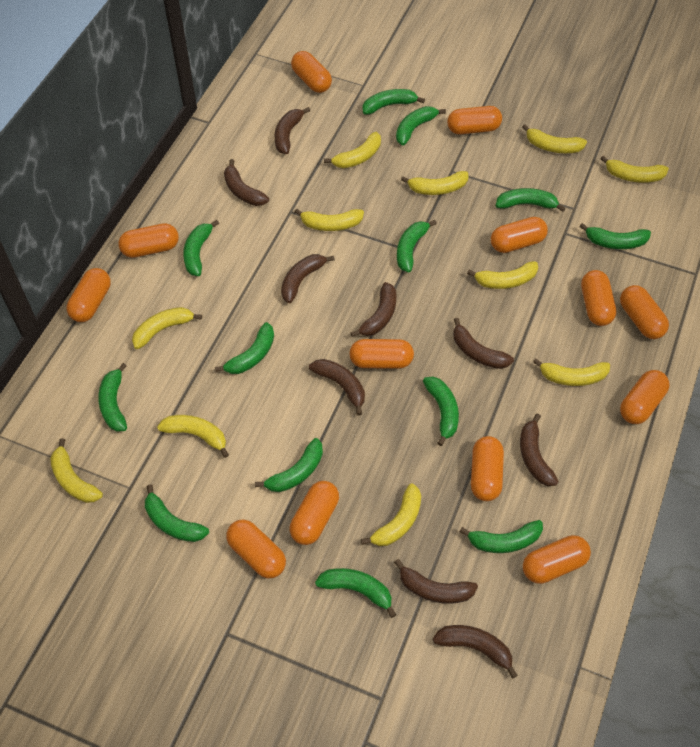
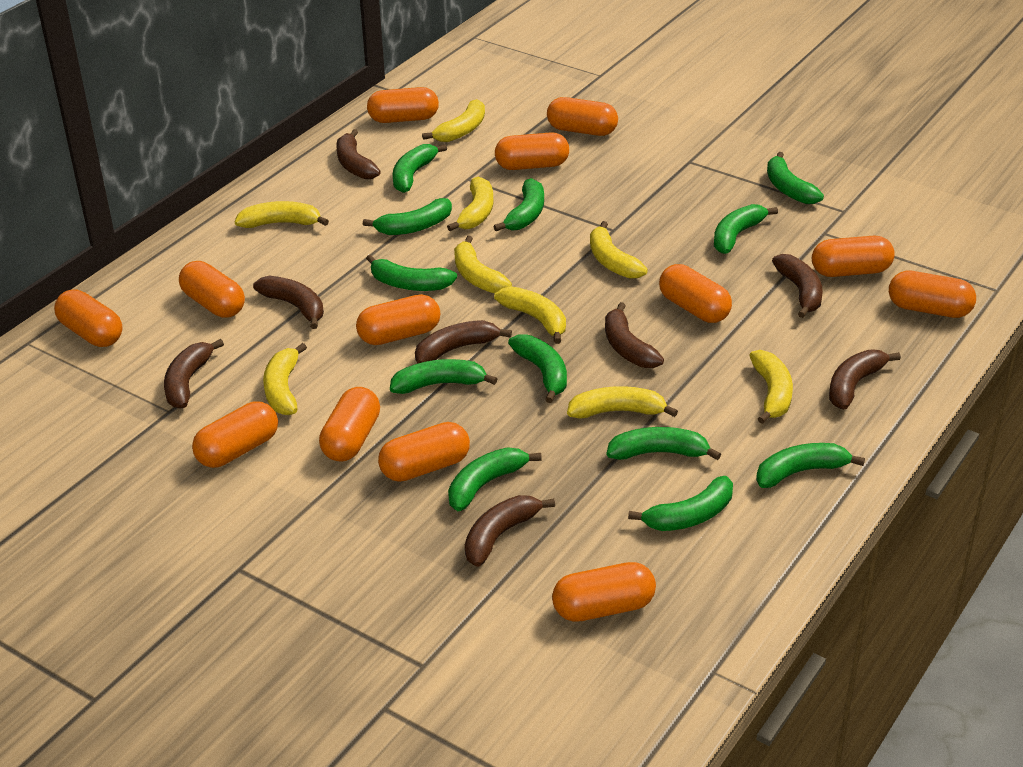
brown banana: [224,159,269,206] [275,107,310,154] [281,254,335,303] [309,359,365,416] [351,282,397,337] [394,559,478,604] [432,625,518,678] [453,318,514,369] [520,413,559,486] = 9 -> [164,339,224,409] [253,275,324,329] [336,129,381,179] [415,320,512,363] [465,495,555,567] [605,302,664,368] [772,254,823,318] [829,349,901,409] = 8
green banana: [98,363,127,432] [145,484,209,542] [183,220,219,276] [215,322,274,374] [255,438,323,492] [315,568,396,618] [362,89,425,115] [396,106,446,145] [397,220,437,272] [423,377,459,446] [459,520,543,553] [496,188,565,212] [579,223,651,249] = 13 -> [363,198,452,235] [366,255,457,291] [390,359,497,394] [393,144,447,193] [448,447,542,511] [493,178,544,231] [508,334,567,403] [607,427,721,460] [628,476,733,531] [714,204,778,254] [756,443,865,488] [767,152,824,204] = 12
yellow banana: [50,438,103,503] [132,307,202,349] [157,415,229,458] [294,208,364,231] [324,132,381,168] [361,483,421,546] [401,171,468,195] [467,261,538,289] [522,124,587,153] [533,358,610,386] [600,156,669,183] = 11 -> [235,201,329,228] [263,343,307,415] [422,99,485,142] [447,176,493,231] [454,236,512,293] [494,286,566,344] [567,386,678,419] [590,221,647,279] [749,350,793,424] = 9

